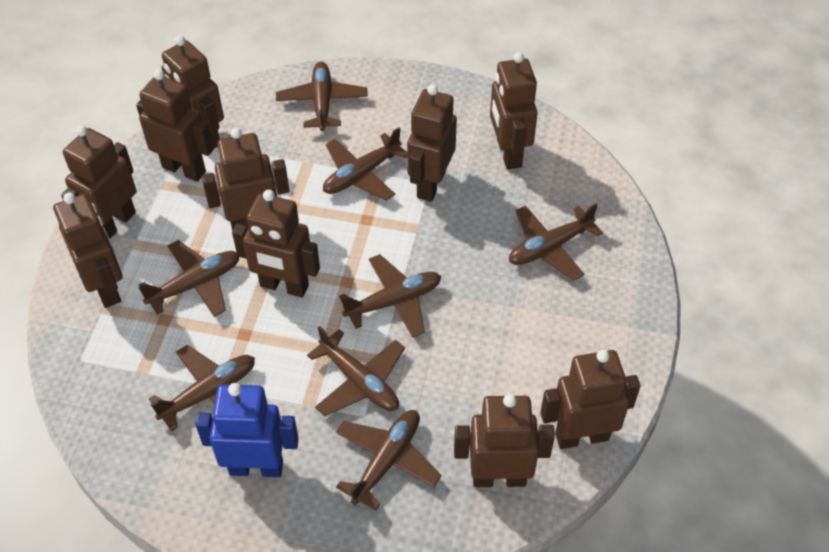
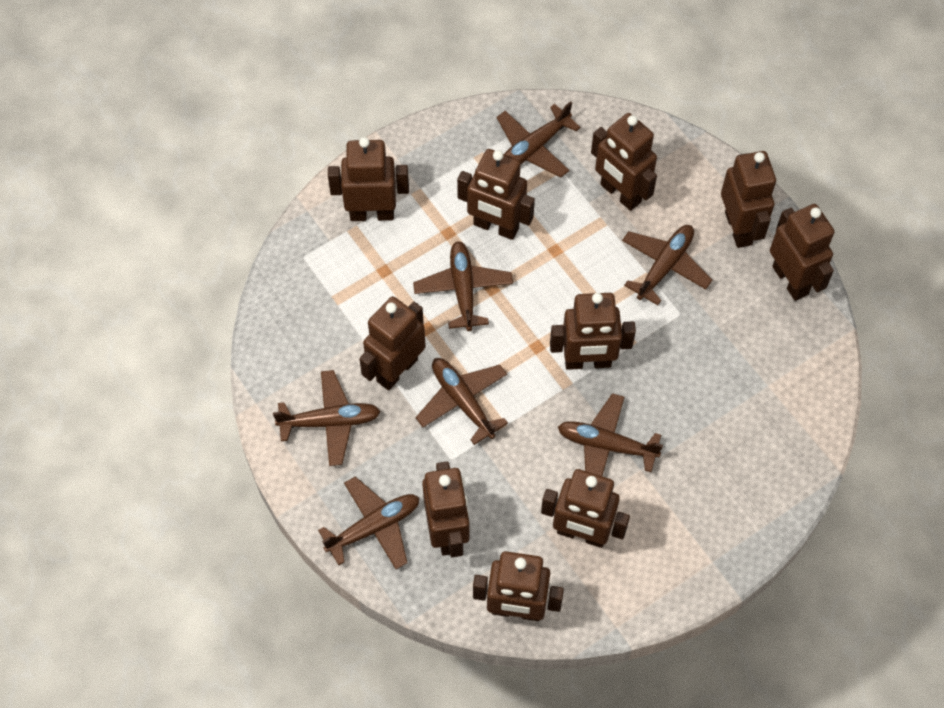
blue robot: [195,383,299,477] = 1 -> none = 0
brown plane: [139,240,239,317] [149,345,255,432] [276,62,368,131] [307,326,405,417] [323,127,407,201] [336,410,442,511] [339,254,441,338] [509,204,603,280] = 8 -> [273,370,381,466] [318,477,419,569] [413,241,513,331] [416,358,508,445] [497,101,581,178] [558,393,663,476] [622,225,712,305] = 7

